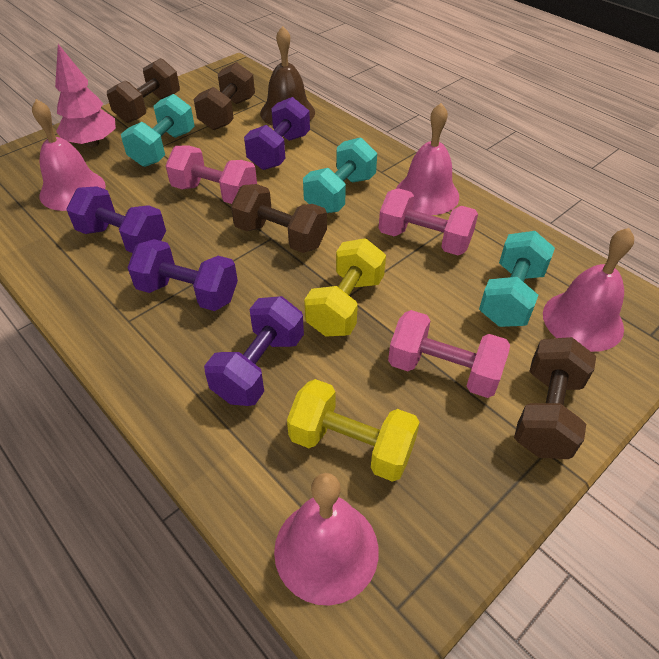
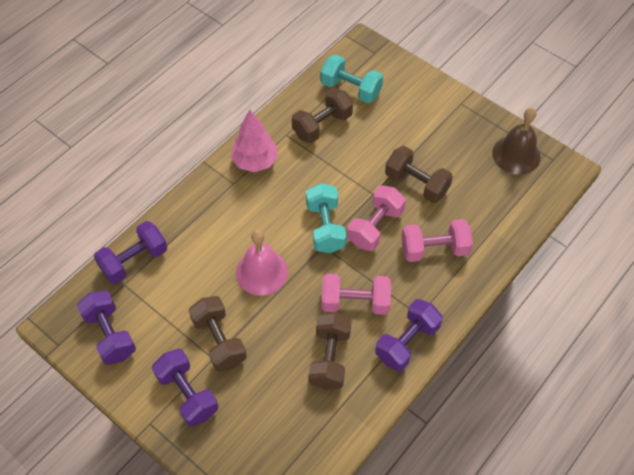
pink bell: [32,99,106,211] [274,473,379,606] [396,103,459,215] [543,228,634,352] = 4 -> [236,230,288,296] = 1
turquoise dumbbell: [121,94,195,167] [303,137,377,213] [479,231,555,327] = 3 -> [306,183,346,253] [321,54,383,103] = 2
yellow dumbbell: [287,379,420,482] [304,238,386,337] = 2 -> none = 0

